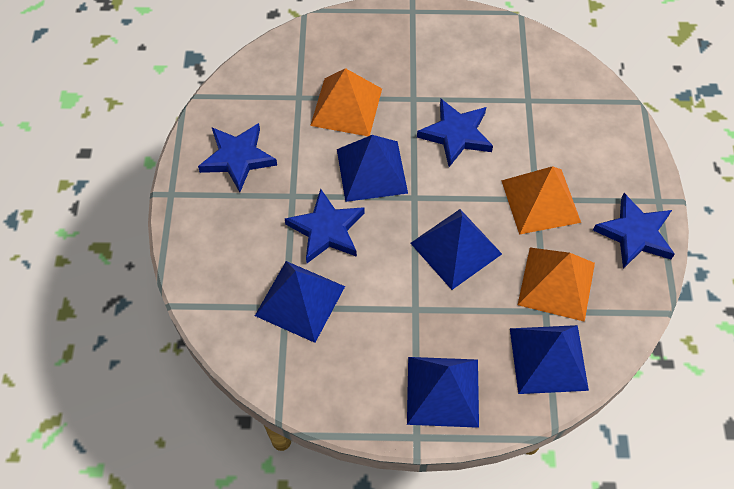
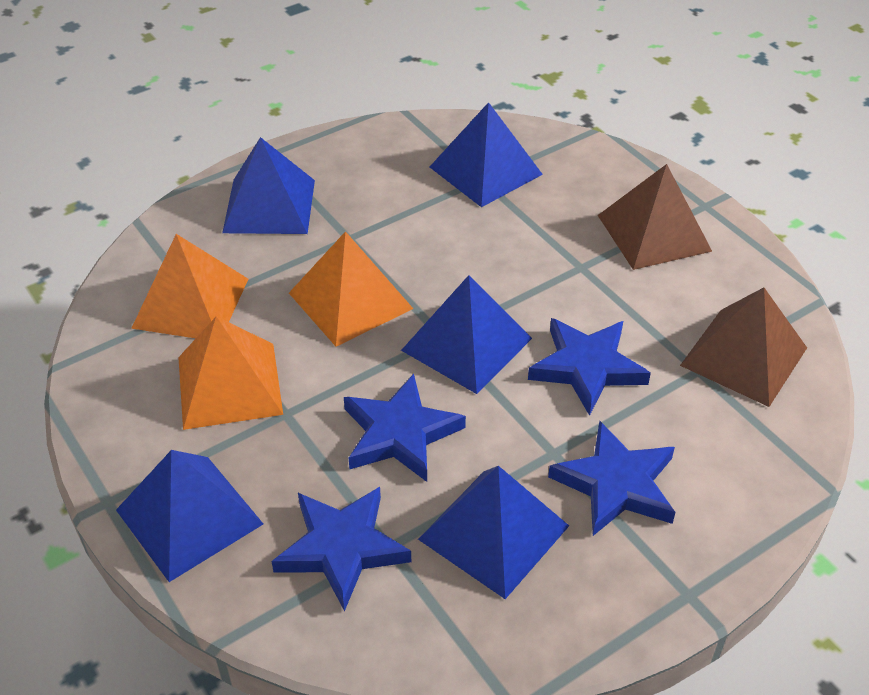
brown pyramid: none = 0 -> [598,164,712,270] [680,287,807,407] = 2

